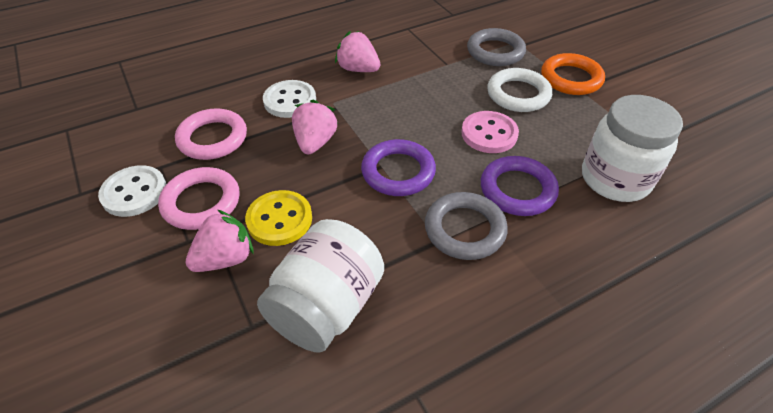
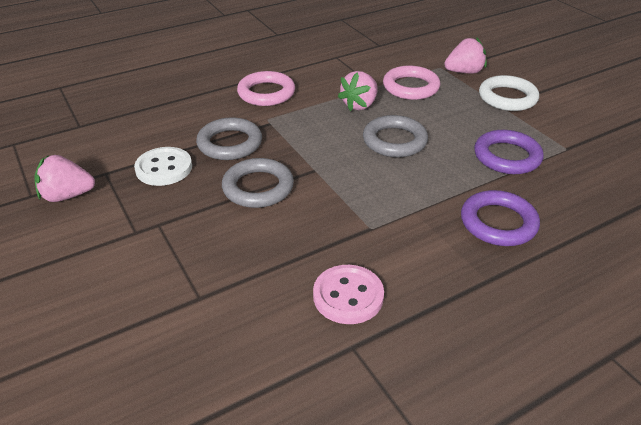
grey ring: [425,192,508,260] [467,28,526,66] = 2 -> [196,117,262,160] [222,158,294,208] [363,115,428,157] = 3
orange ring: [541,53,605,95] = 1 -> none = 0
white button: [98,165,166,217] [263,80,316,118] = 2 -> [134,147,192,186] = 1
white jar: [257,219,384,353] [582,95,683,202] = 2 -> none = 0
yellow button: [245,190,312,246] = 1 -> none = 0

